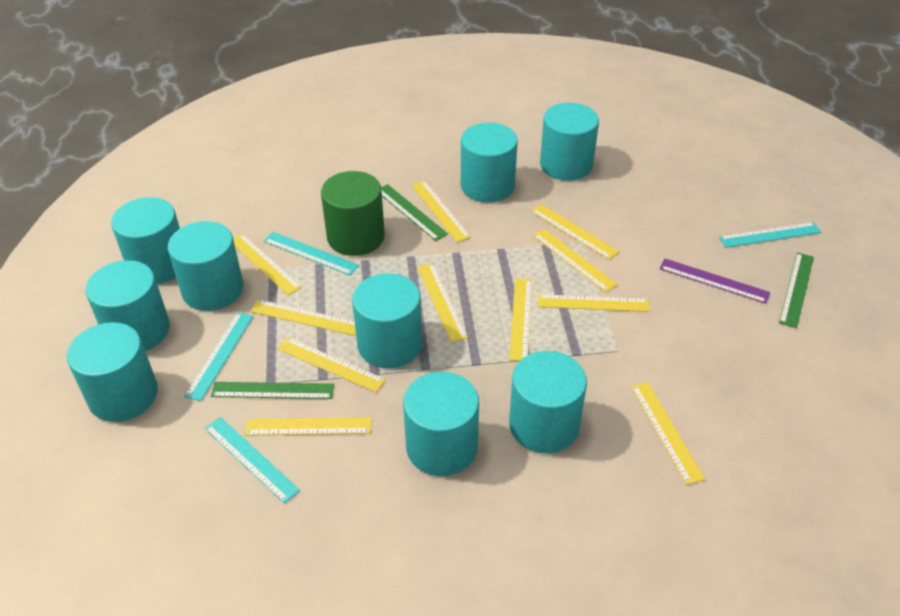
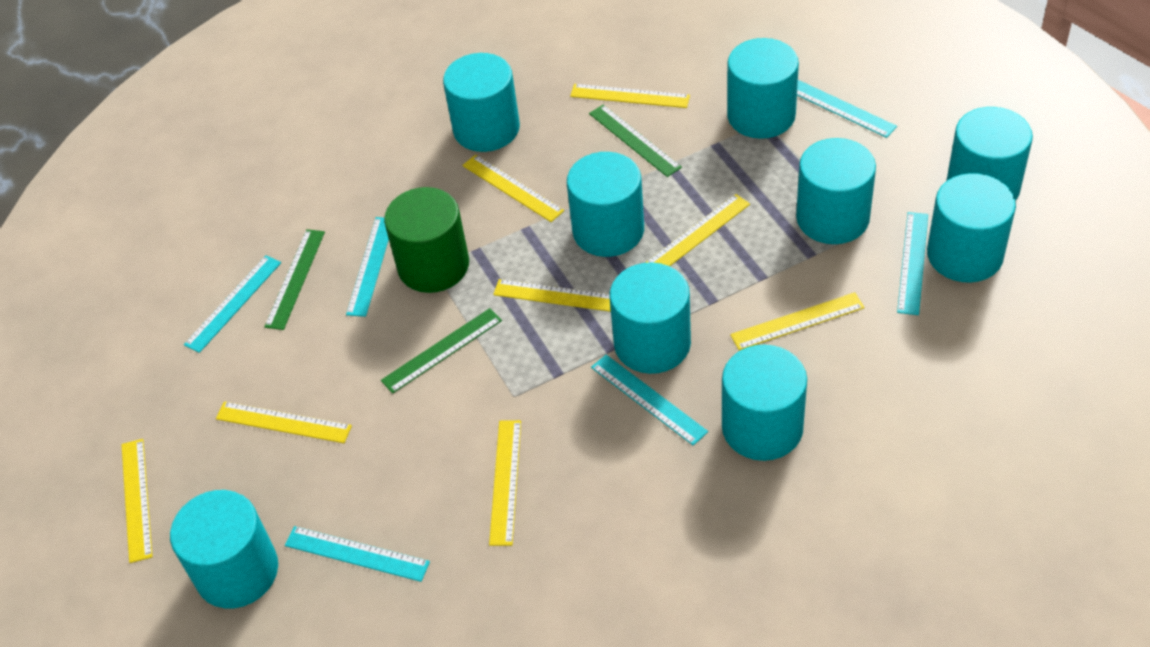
purple ruler: [660,259,770,304] = 1 -> none = 0
turquoise ruler: [184,312,253,401] [205,417,300,503] [264,232,359,275] [719,222,821,248] = 4 -> [184,255,281,353] [285,526,430,582] [346,217,389,317] [591,355,708,446] [797,80,897,138] [897,212,928,315] = 6
yellow ruler: [233,234,302,295] [245,417,372,436] [250,299,356,336] [278,337,386,392] [411,181,471,242] [417,263,468,342] [509,278,532,361] [531,204,619,260] [533,229,618,292] [538,294,650,312] [631,382,705,485] = 11 -> [121,439,153,563] [216,402,352,443] [462,155,564,222] [489,420,521,546] [493,279,611,312] [570,84,690,108] [645,194,750,266] [730,292,865,350] = 8

